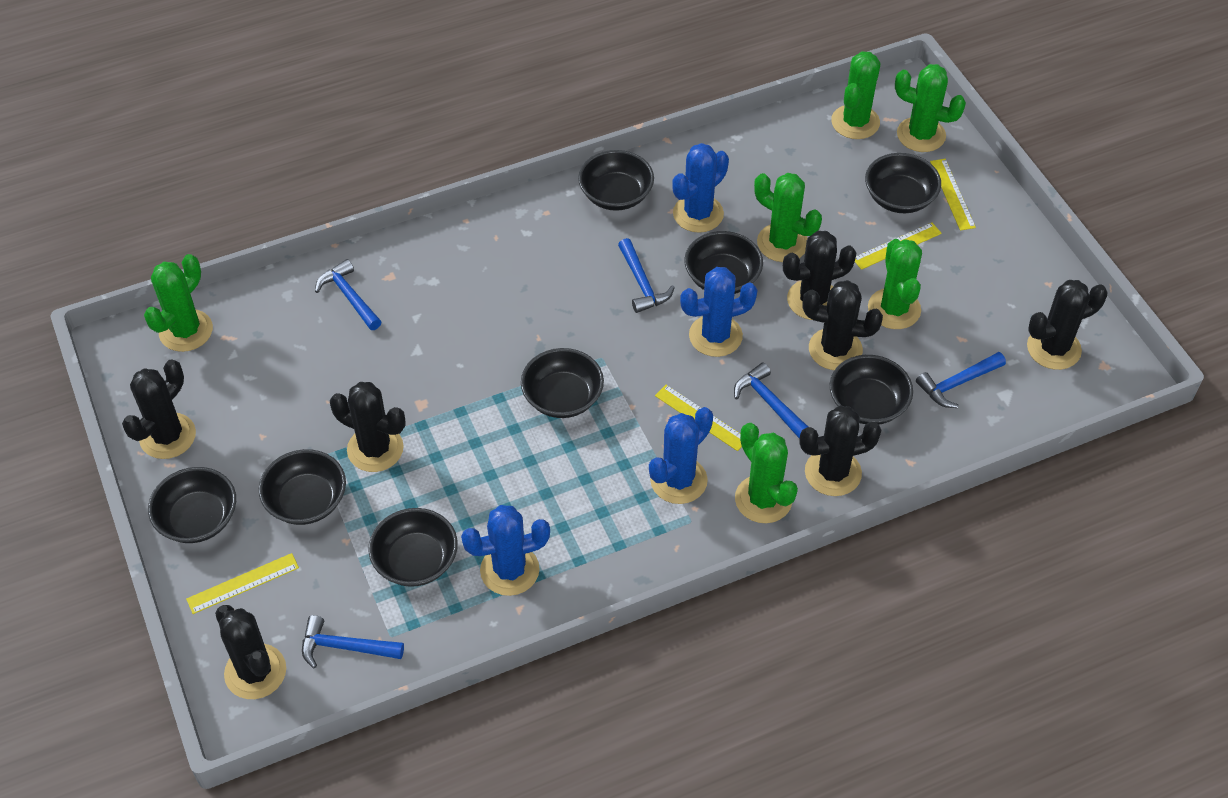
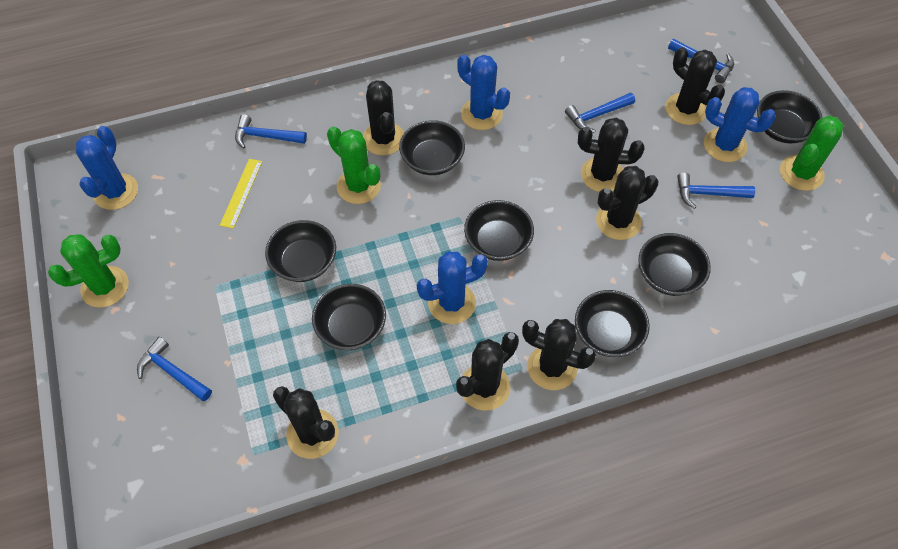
black bowl: [148,467,236,543] [259,449,346,525] [368,508,458,587] [521,348,604,418] [578,150,654,211] [684,231,763,294] [830,355,913,425] [865,153,941,213] = 8 -> [265,220,336,282] [312,284,386,350] [399,120,465,175] [464,200,534,261] [575,290,650,357] [638,233,711,296] [757,90,822,144] = 7
green cactus: [144,254,213,352] [735,423,798,523] [754,173,822,262] [831,51,881,139] [868,239,922,329] [895,64,966,152] = 6 -> [48,234,129,308] [327,126,381,204] [780,116,843,191] = 3
yellow ruler: [186,553,299,614] [655,385,742,451] [855,223,942,270] [930,159,976,231] = 4 -> [220,159,262,229] = 1

